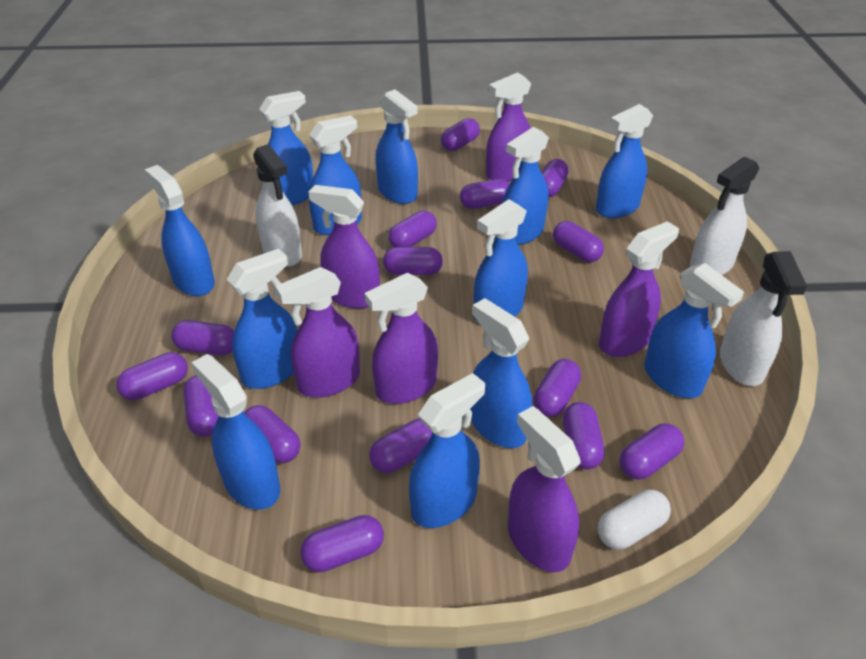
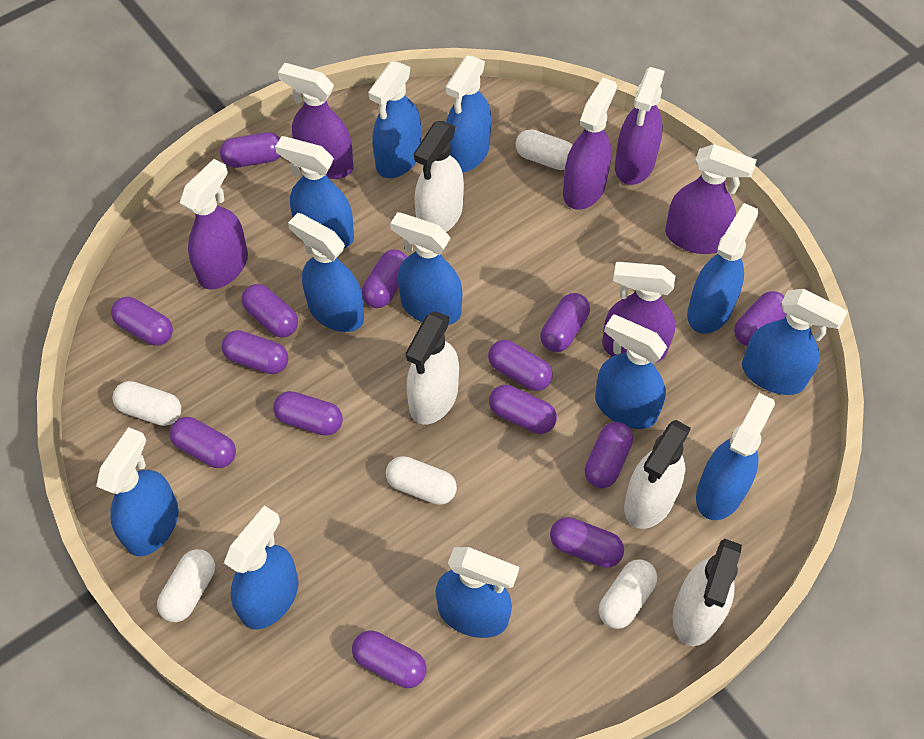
purple capsule: [117,352,188,400] [172,320,234,355] [183,375,219,437] [244,405,300,463] [300,515,384,572] [369,418,432,473] [383,247,443,275] [388,211,437,247] [441,118,480,151] [460,179,510,209] [533,359,581,417] [542,159,569,198] [553,221,604,262] [563,402,605,469] [620,424,684,480] = 15 -> [111,297,173,346] [169,417,236,468] [220,132,280,168] [222,330,288,374] [241,284,298,338] [273,391,343,436] [352,630,427,688] [362,249,407,308] [488,340,553,391] [489,385,557,434] [540,293,590,352] [550,517,624,568] [585,422,633,488] [734,291,787,346] = 14
white capsule: [598,490,671,550] = 1 -> [113,381,181,426] [157,549,215,622] [386,456,457,505] [516,129,572,170] [599,559,657,629] = 5
white spray bottle: [253,144,302,267] [690,157,759,275] [720,251,807,386] = 3 -> [406,311,459,425] [414,121,464,232] [624,420,691,529] [673,539,742,646] = 4

